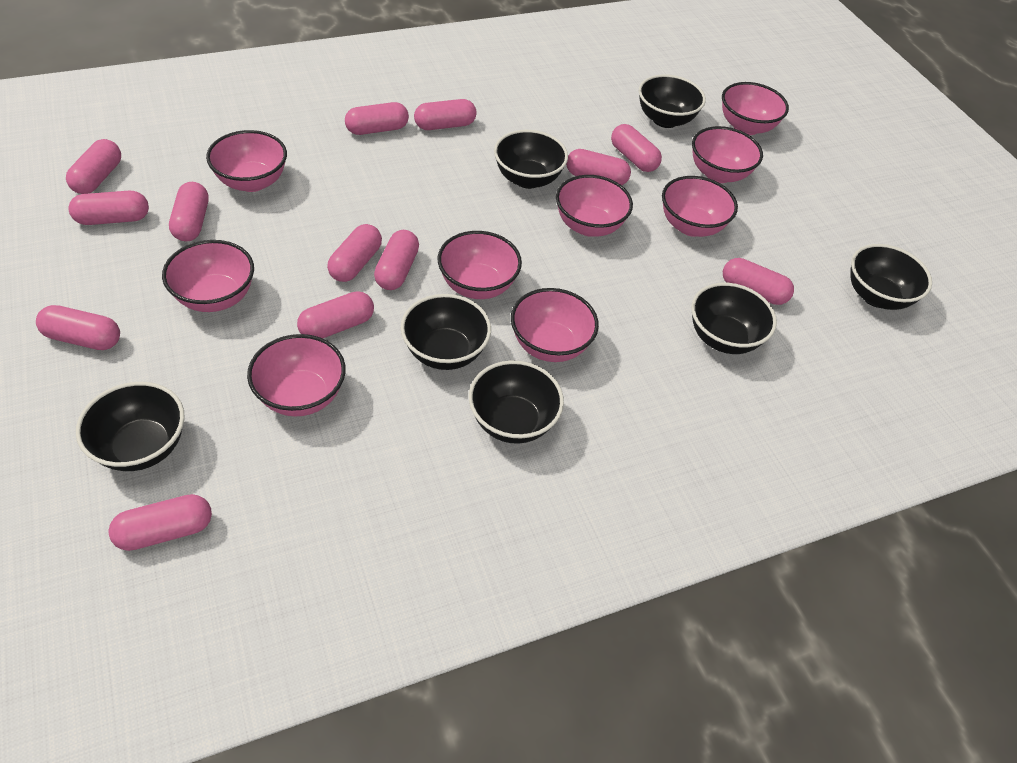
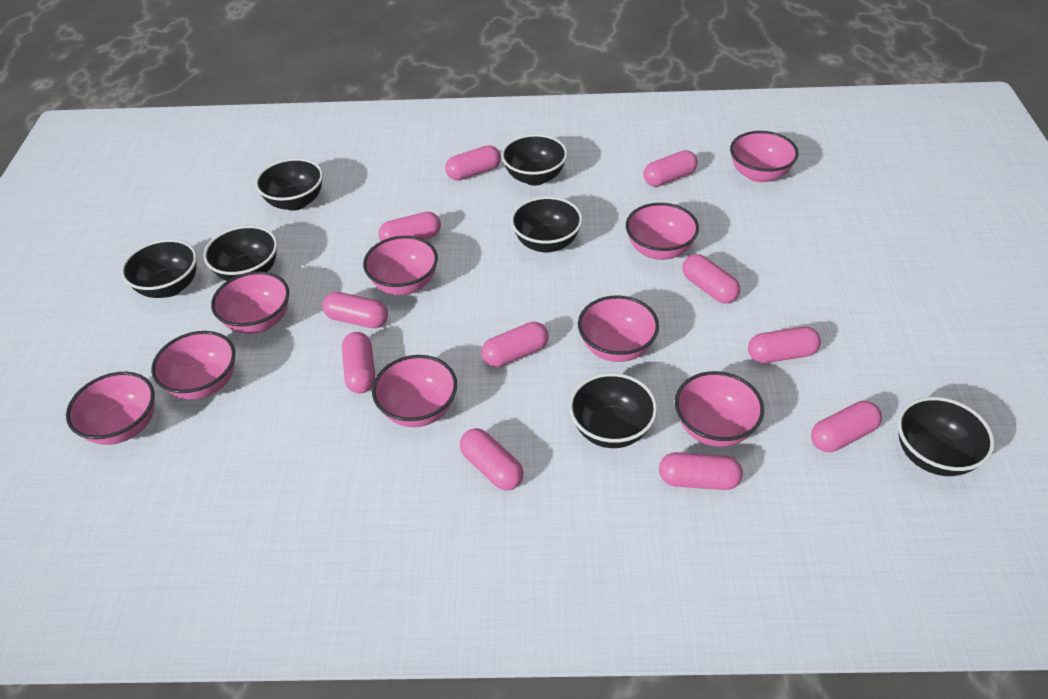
pink capsule: [36,305,120,350] [66,139,121,194] [68,191,149,225] [108,494,212,551] [169,182,209,241] [297,291,374,338] [327,224,382,282] [345,102,409,135] [374,230,419,290] [414,99,477,130] [566,149,631,185] [611,124,662,172] [723,258,794,305] = 13 -> [322,292,388,328] [342,332,375,393] [378,212,441,241] [445,145,501,180] [460,428,524,490] [481,322,549,367] [643,150,698,187] [659,452,743,490] [682,254,740,304] [748,327,821,363] [811,401,882,452] = 11

